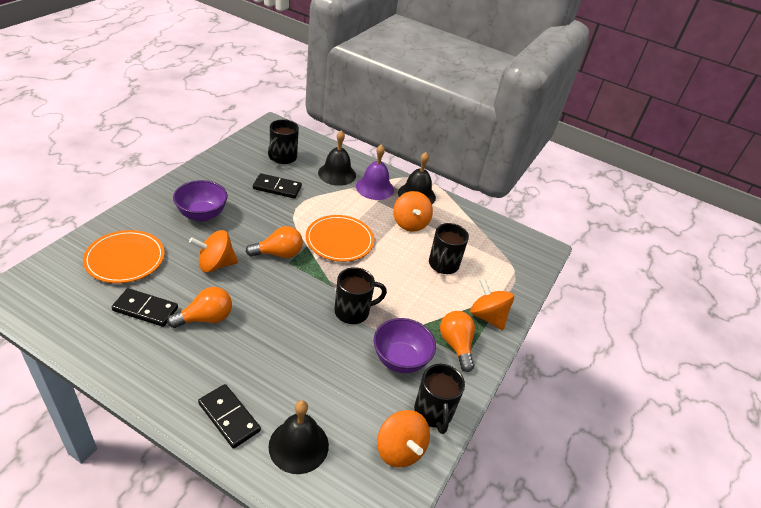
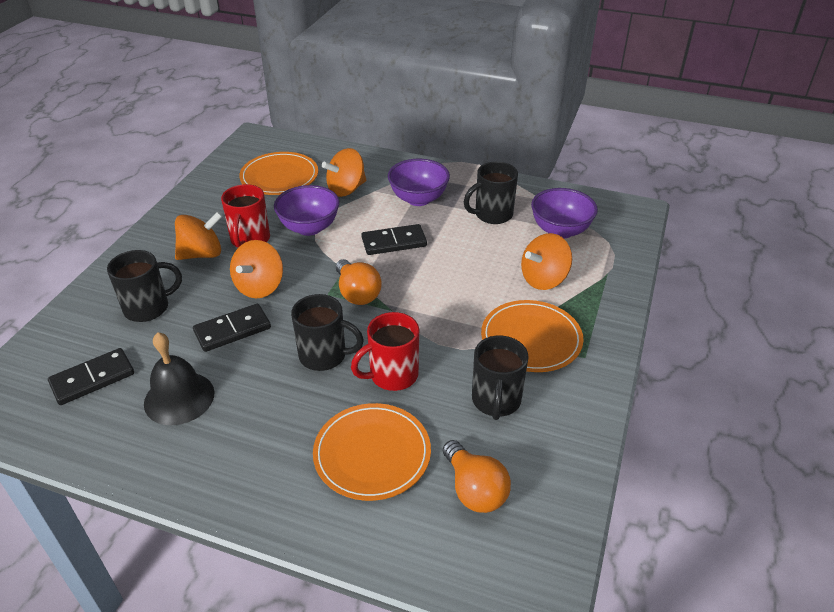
black bell: [269,400,329,474] [318,130,356,186] [398,152,436,204] = 3 -> [144,332,214,425] = 1
orange light bulb: [167,287,232,328] [246,226,303,258] [440,311,475,372] = 3 -> [336,259,382,305] [443,440,511,513] = 2
orange plate: [83,230,165,283] [306,215,374,262] = 2 -> [239,152,318,195] [313,403,431,501] [481,300,583,372] = 3
purple bell: [356,144,394,200] = 1 -> none = 0
purple bowl: [173,180,228,221] [374,318,436,373] = 2 -> [274,185,340,236] [388,159,450,206] [531,188,598,239] = 3
red mug: none = 0 -> [221,184,270,248] [351,312,419,391] = 2

